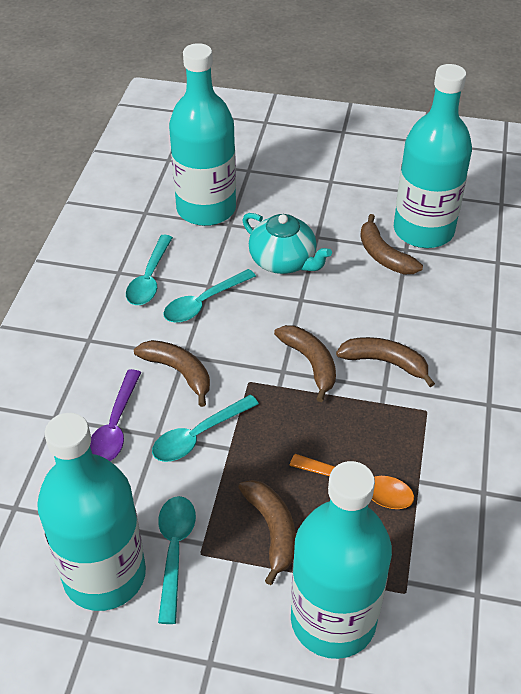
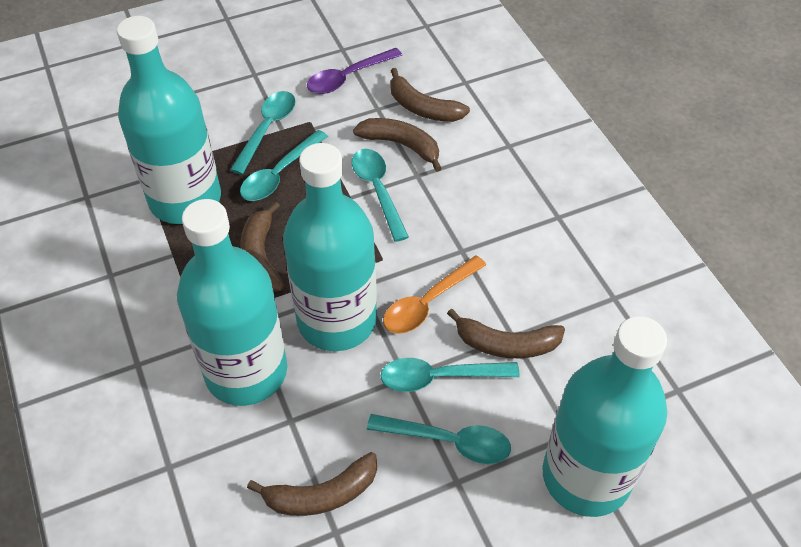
turquoise spoon: [126,235,173,305] [152,395,259,462] [158,496,196,624] [164,269,256,323] = 4 -> [230,91,295,175] [240,130,328,201] [352,149,409,242] [367,414,511,464] [380,358,520,392] = 5
turquoise teapot: [242,213,332,274] = 1 -> none = 0

